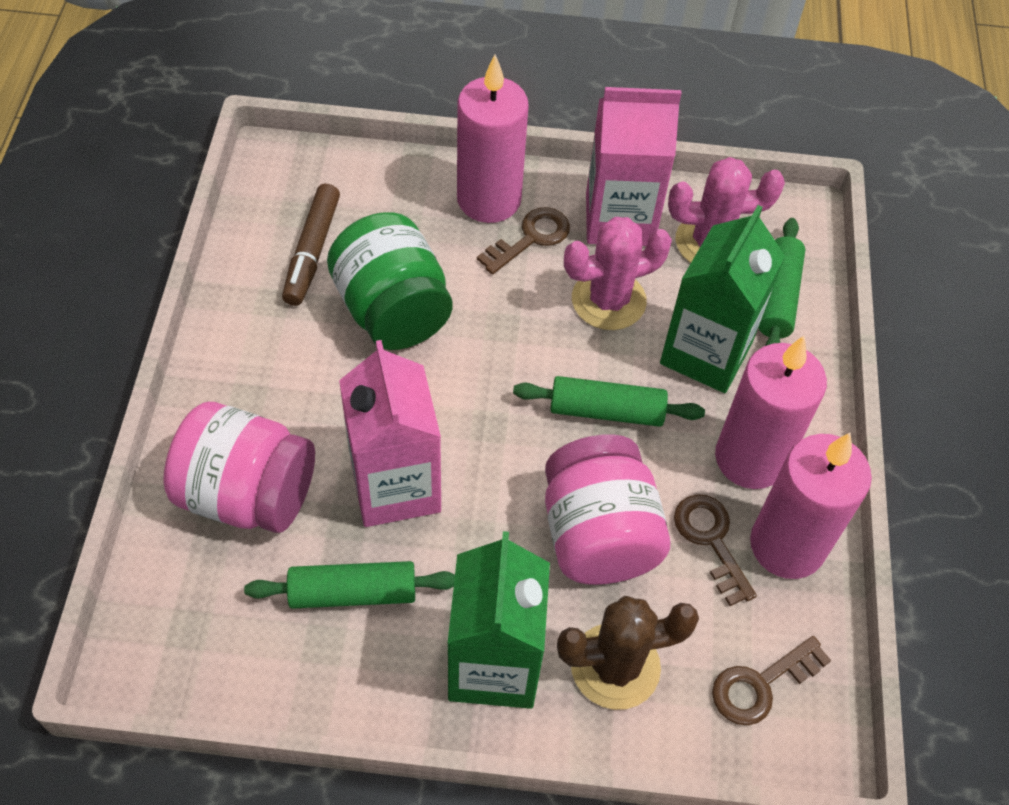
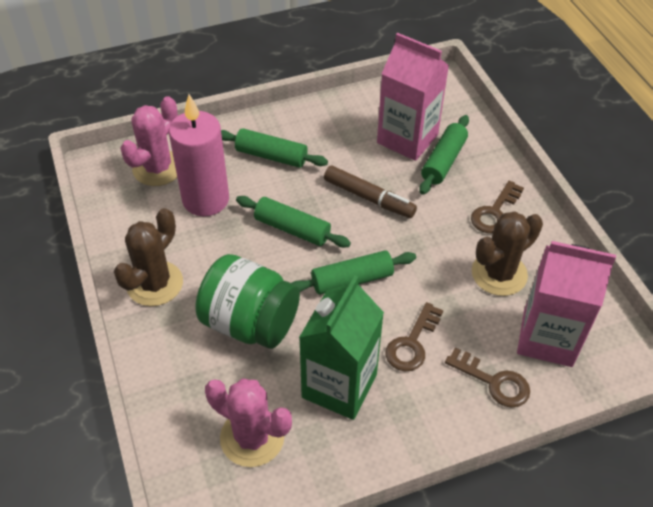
brown cactus: [557,596,699,710] = 1 -> [114,208,183,306] [472,211,543,296] = 2
green carton: [448,531,550,709] [660,205,785,393] = 2 -> [299,276,384,420] = 1
green rolling pin: [244,561,455,609] [513,376,705,427] [758,218,805,346] = 3 -> [221,128,328,168] [236,196,351,248] [292,250,416,295] [419,115,469,195] = 4
pink candle: [457,54,529,223] [715,336,827,489] [750,433,872,579] = 3 -> [169,94,229,216] = 1
pink jar: [163,402,315,533] [545,434,670,585] = 2 -> none = 0

